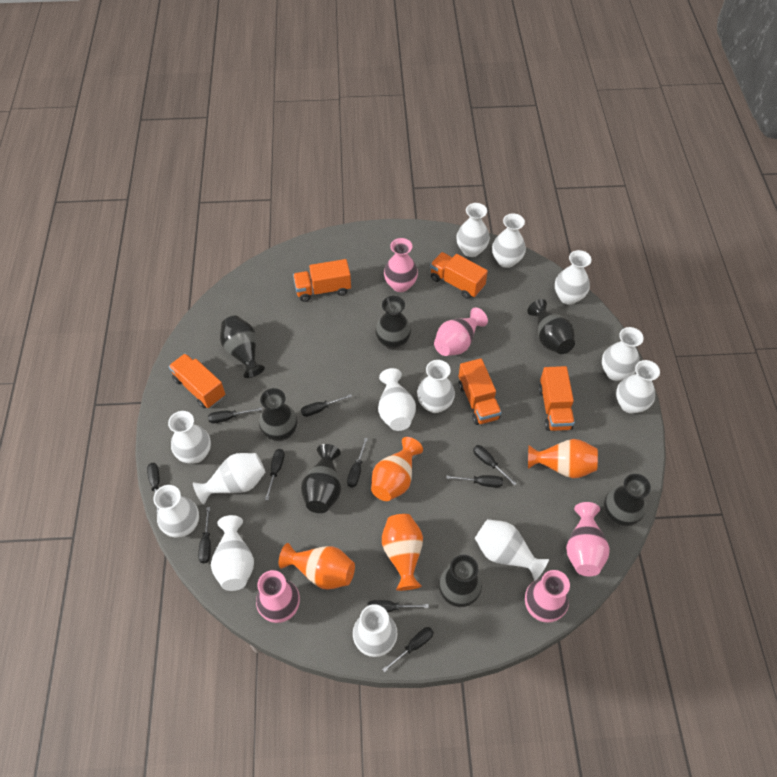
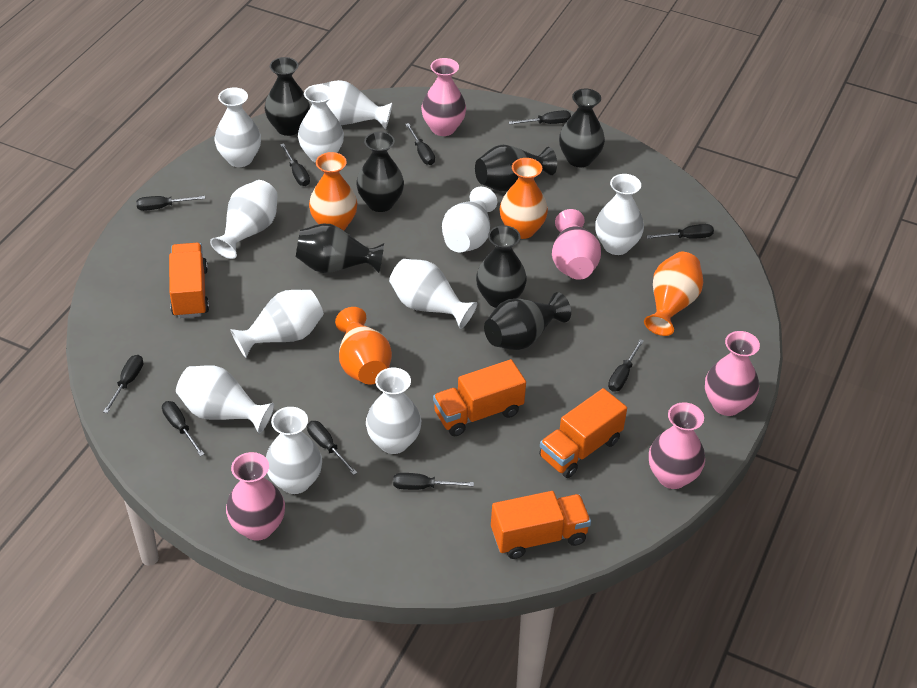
orange truck: [169,353,225,408] [293,259,351,302] [430,252,488,299] [458,358,502,425] [538,366,575,431] = 5 -> [169,243,209,318] [433,359,526,436] [491,491,591,559] [539,388,627,478] = 4
white vase: [153,485,199,537] [168,411,211,464] [193,453,265,505] [211,515,254,591] [353,604,397,657] [378,368,416,431] [417,360,455,413] [456,203,490,257] [475,519,549,581] [492,213,526,268] [555,250,591,305] [602,327,644,381] [616,360,660,414] = 13 -> [176,365,274,434] [210,180,278,259] [215,88,261,167] [230,290,324,358] [266,407,322,494] [298,84,344,163] [322,80,393,130] [366,368,421,454] [389,259,477,329] [442,187,497,252] [595,174,644,255] = 11

